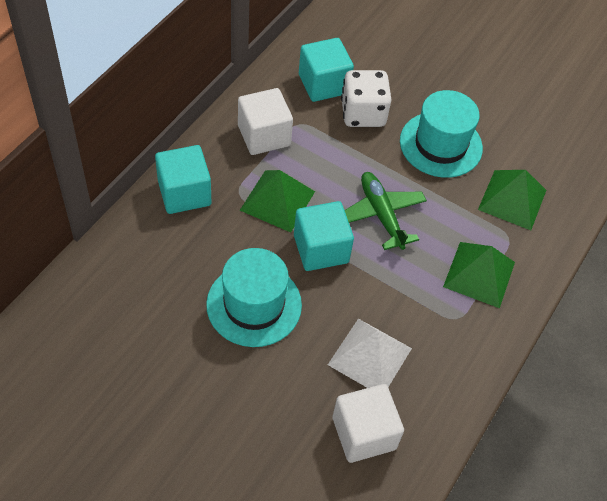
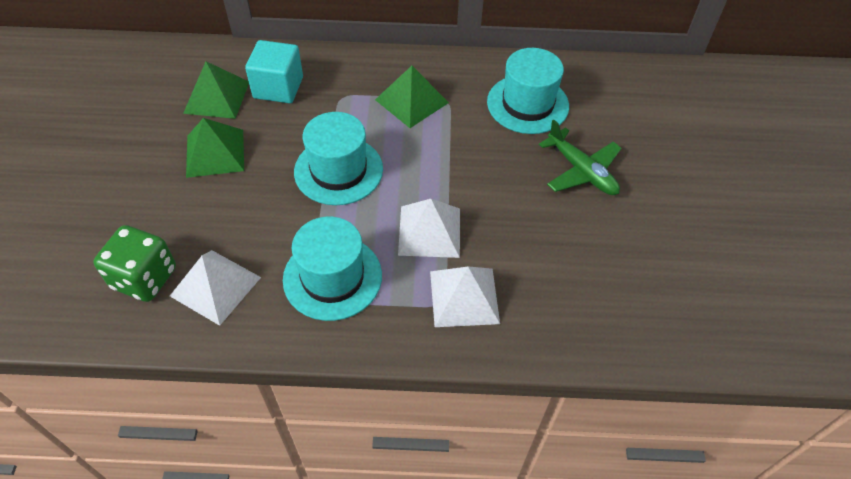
green dice: none = 0 -> [94,225,176,302] = 1
turquoise cube: [155,145,211,214] [294,201,354,271] [299,38,354,102] = 3 -> [245,40,303,103] = 1
turquoise hat: [206,248,302,347] [400,90,483,178] = 2 -> [283,217,382,321] [294,112,383,205] [487,48,569,134] = 3
white cube: [238,88,293,155] [332,384,404,463] = 2 -> none = 0
white dice: [341,70,391,127] = 1 -> none = 0
white pyramid: [328,319,412,388] = 1 -> [170,250,261,326] [398,199,460,258] [430,267,500,327] = 3

